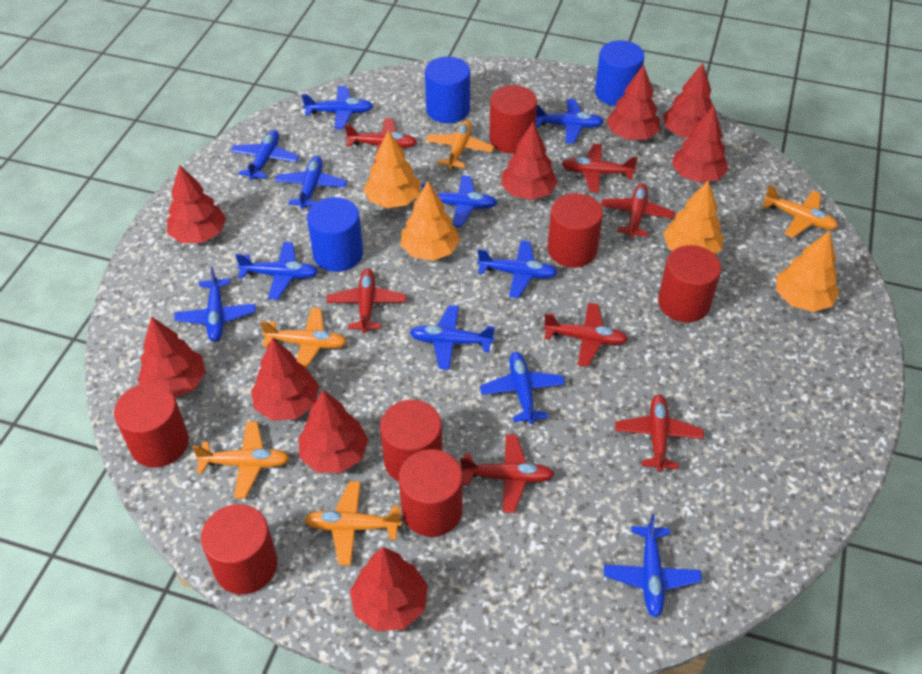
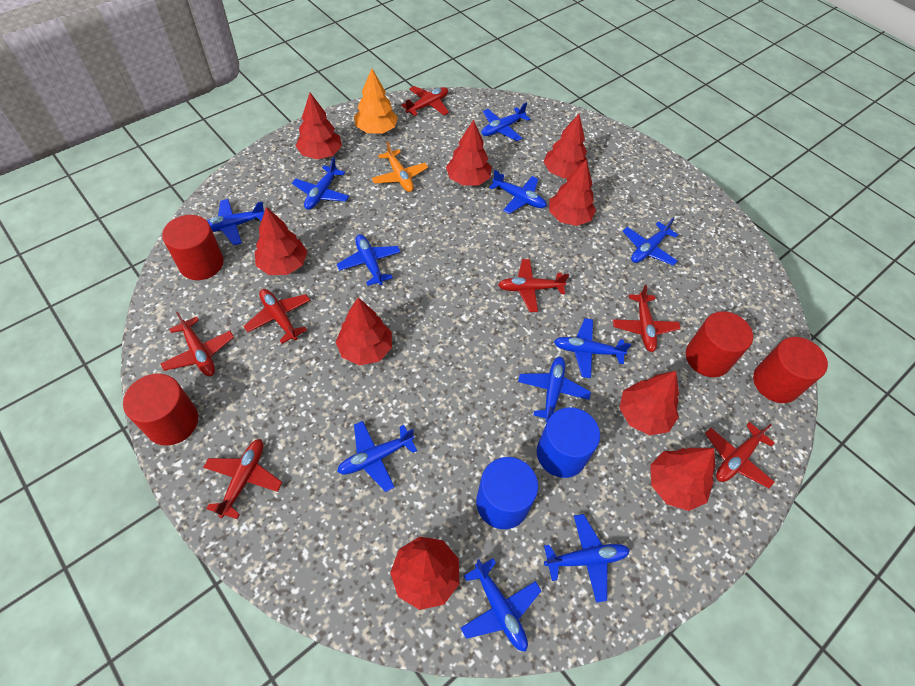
blue cylinder: [307,197,363,272] [425,57,470,123] [595,40,645,106] = 3 -> [476,457,538,529] [537,407,600,478] = 2
orange plane: [192,421,290,498] [260,307,347,368] [304,481,402,566] [425,120,494,169] [762,185,838,238] = 5 -> [372,141,428,192] = 1
orange tree: [363,130,420,208] [400,181,460,261] [663,181,723,254] [776,230,839,312] = 4 -> [354,69,398,134] = 1
red cylinder: [114,383,189,468] [201,504,277,594] [380,400,442,482] [399,449,463,537] [489,85,537,154] [547,193,603,268] [658,245,721,322] = 7 -> [123,374,198,446] [162,215,224,280] [686,311,753,377] [753,337,828,403] = 4

